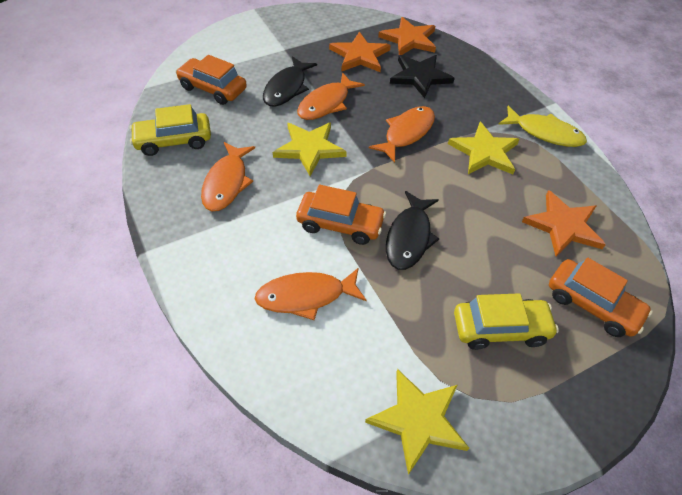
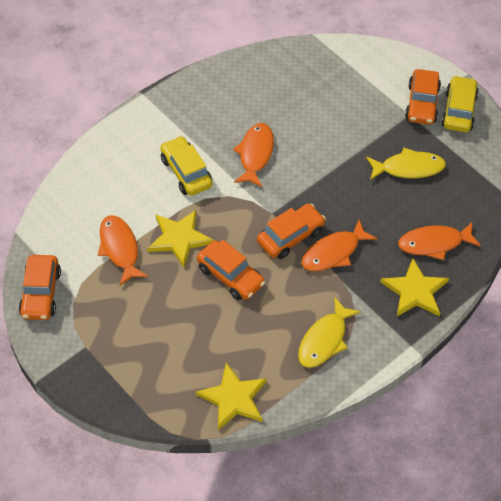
black fish: [263,56,317,107] [386,191,439,270] = 2 -> none = 0
black star: [390,55,455,98] = 1 -> none = 0
orange car: [176,55,247,105] [296,185,386,245] [549,257,653,337] = 3 -> [19,255,61,320] [197,240,265,300] [257,204,326,259] [405,69,441,125] = 4
orange star: [329,32,391,72] [378,17,436,55] [522,190,606,257] = 3 -> none = 0
yellow fish: [498,106,587,147] = 1 -> [298,297,361,368] [366,148,446,180] = 2

